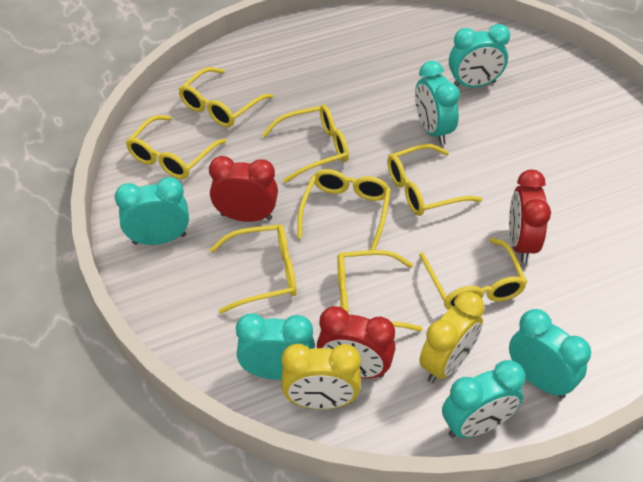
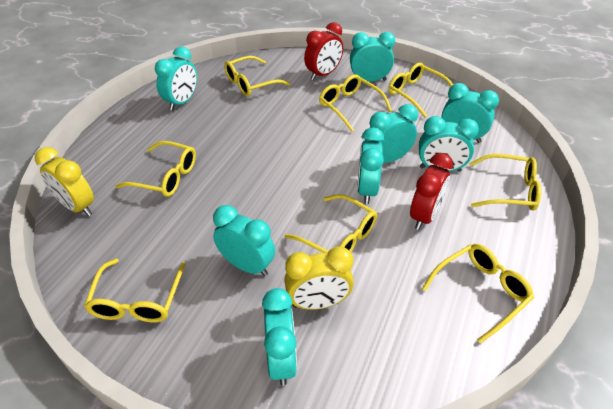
red clock: [209,156,278,222] [317,306,395,378] [509,170,551,263] = 3 -> [304,22,343,80] [410,153,453,230] = 2
turquoise clock: [115,177,189,245] [236,313,315,380] [415,61,460,145] [442,360,526,438] [449,24,510,87] [509,309,591,399] = 6 -> [155,47,197,111] [213,205,275,276] [262,288,297,386] [350,32,395,82] [357,127,384,204] [365,104,418,163] [419,116,479,172] [442,83,499,143] = 8

